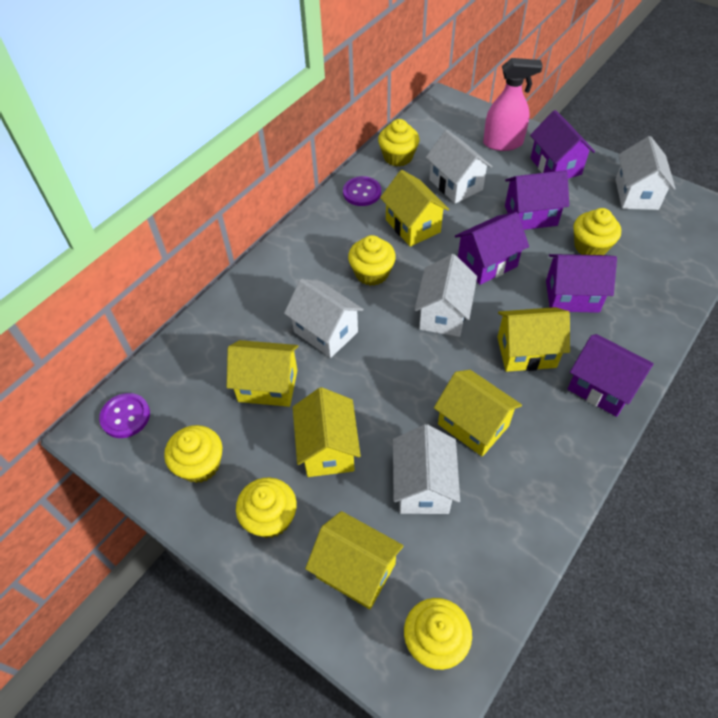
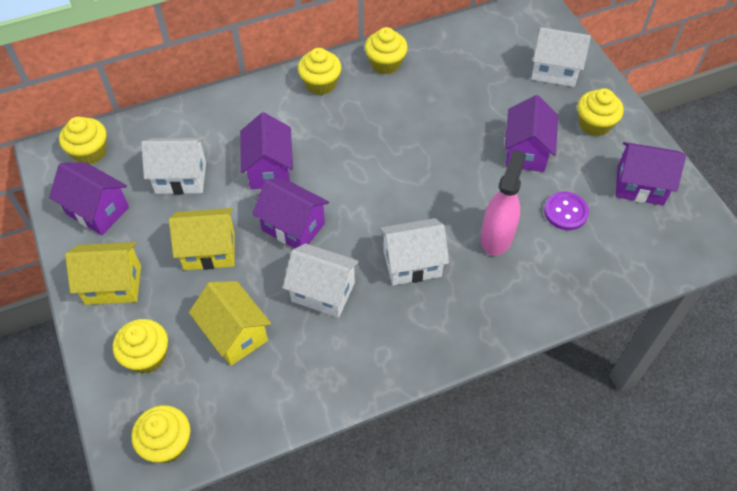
purple button: [99,393,150,438] [343,176,381,206] = 2 -> [544,192,589,230] = 1
white house: [284,279,364,358] [393,424,460,514] [414,254,477,337] [426,130,493,204] [616,136,676,210] = 5 -> [141,138,206,194] [283,243,360,318] [379,218,449,286] [531,27,591,87] = 4
yellow house: [227,340,298,407] [293,387,361,477] [305,511,404,609] [380,170,449,247] [434,370,522,457] [497,307,570,372] = 6 -> [65,242,141,305] [169,208,234,270] [189,281,271,366] = 3

